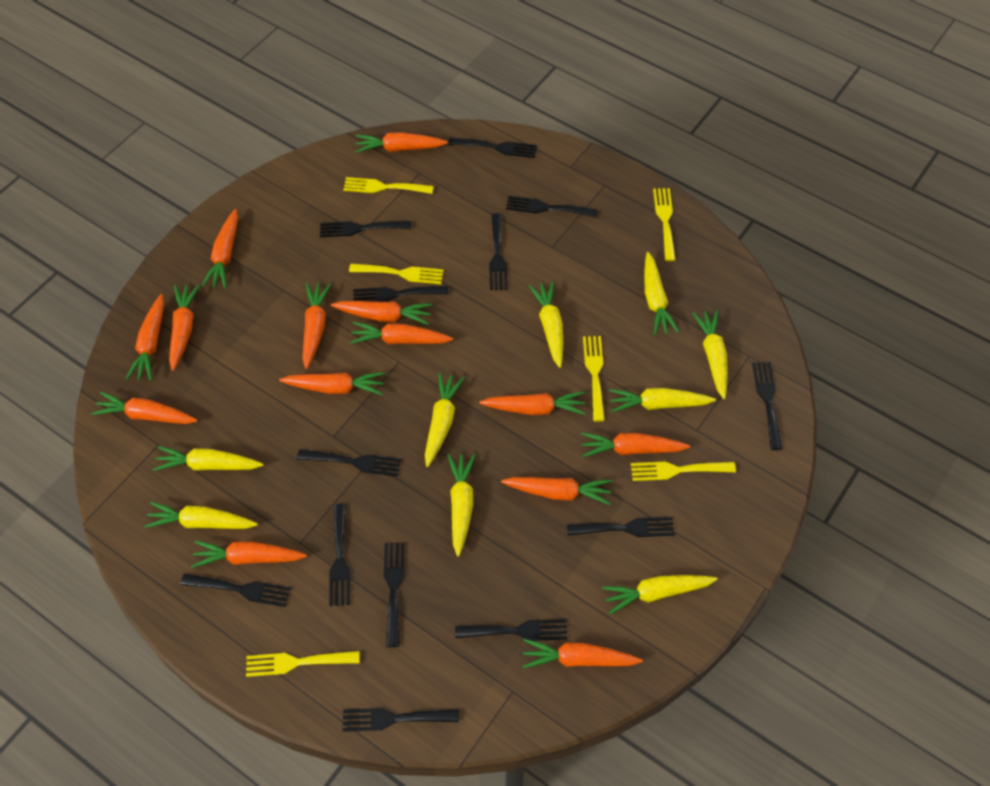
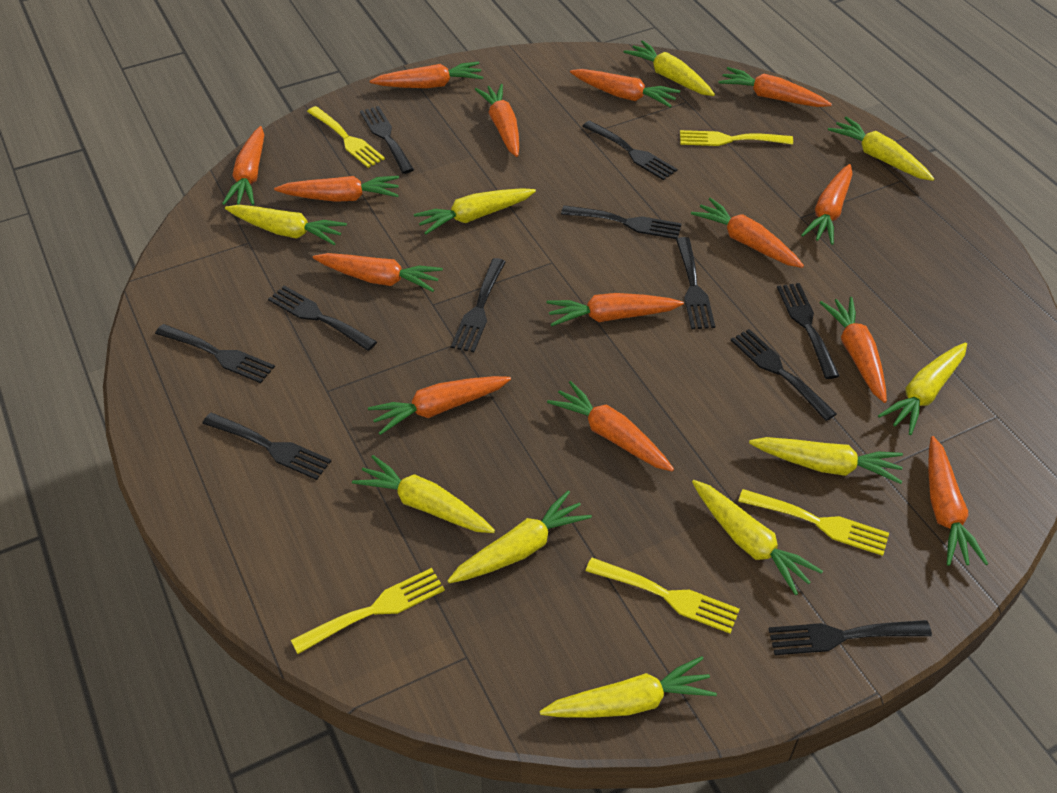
black fork: [181,573,291,607] [297,449,401,477] [320,221,412,237] [329,504,350,606] [343,708,459,732] [353,286,448,302] [384,543,405,647] [449,137,537,158] [455,619,567,641] [489,213,507,290] [506,196,597,218] [567,517,674,537] [752,362,782,450] = 13 -> [155,324,275,383] [202,413,331,480] [268,286,377,351] [360,106,414,174] [451,258,506,352] [561,205,682,239] [582,121,677,180] [676,237,715,329] [731,329,837,421] [768,620,932,655] [777,283,839,379] = 11
yellow carrot: [144,502,258,529] [153,446,263,471] [425,373,465,467] [448,454,475,557] [529,281,563,368] [602,575,718,614] [609,388,716,413] [644,252,679,336] [692,310,728,399] = 9 -> [225,205,347,245] [352,455,495,533] [414,188,536,235] [447,491,592,583] [540,656,717,718] [624,40,715,96] [692,480,823,595] [749,437,903,484] [828,117,934,181] [878,343,967,435] = 10
yellow fork: [246,651,360,677] [343,177,434,194] [349,264,444,284] [583,336,605,422] [631,462,736,481] [653,188,676,261] = 6 -> [291,568,445,654] [307,106,385,168] [586,558,740,633] [680,130,793,146] [738,489,889,556] = 5

